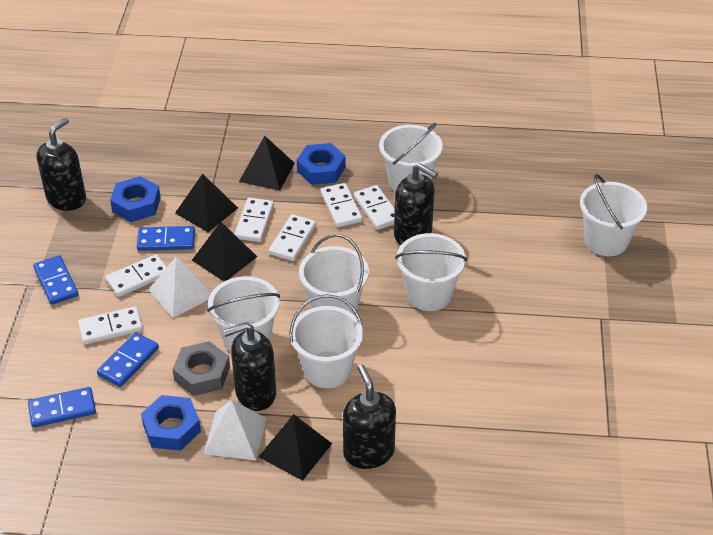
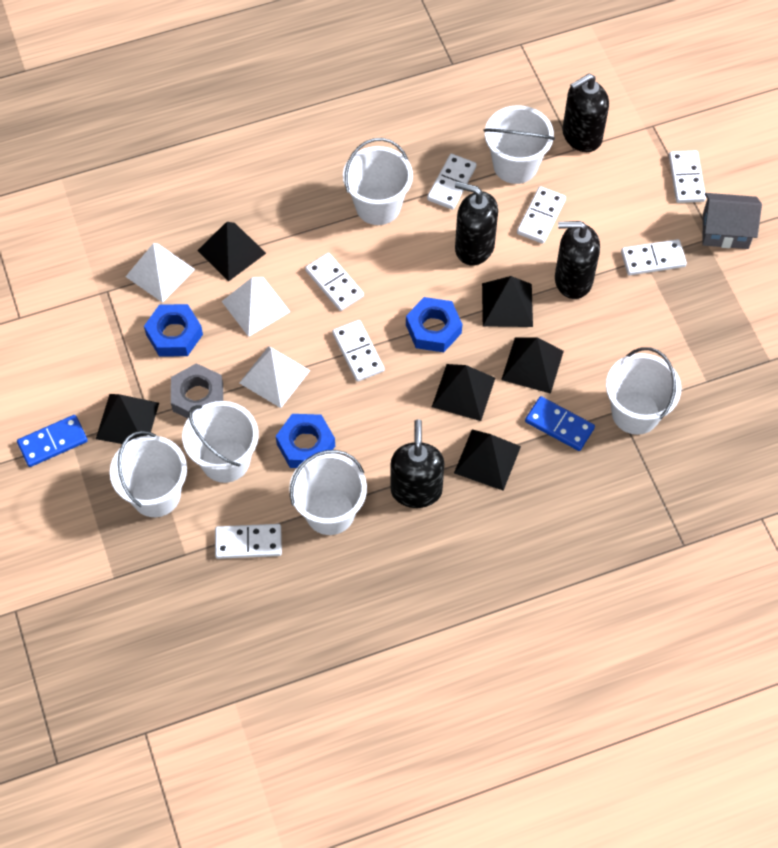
black pyramid: [175,174,238,232] [192,222,257,281] [239,136,295,191] [259,414,332,481] = 4 -> [96,394,159,444] [197,222,266,281] [432,364,495,421] [454,429,521,491] [482,276,533,327] [501,338,564,394] = 6
blue domino: [28,387,96,428] [33,255,79,305] [97,332,159,387] [137,226,195,251] = 4 -> [17,415,88,467] [525,396,595,451] = 2
grey house: none = 0 -> [703,193,762,249] = 1
white domino: [78,306,143,344] [106,254,167,297] [234,198,274,242] [269,214,316,261] [321,183,363,227] [354,185,395,230] = 6 -> [215,524,282,559] [305,253,364,311] [332,320,384,382] [427,154,476,210] [517,187,566,244] [621,239,687,275] [669,150,706,203] = 7
white pyramid: [148,257,211,318] [204,400,267,461] = 2 -> [126,243,195,303] [222,277,290,337] [240,346,310,408] = 3

